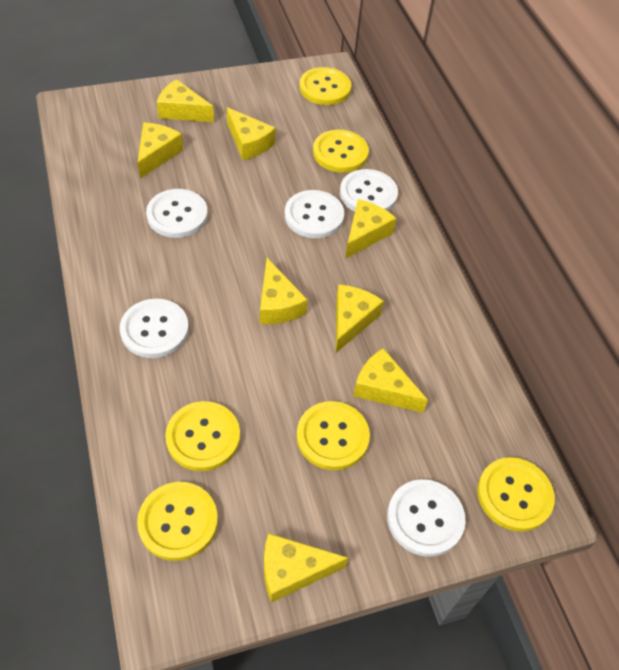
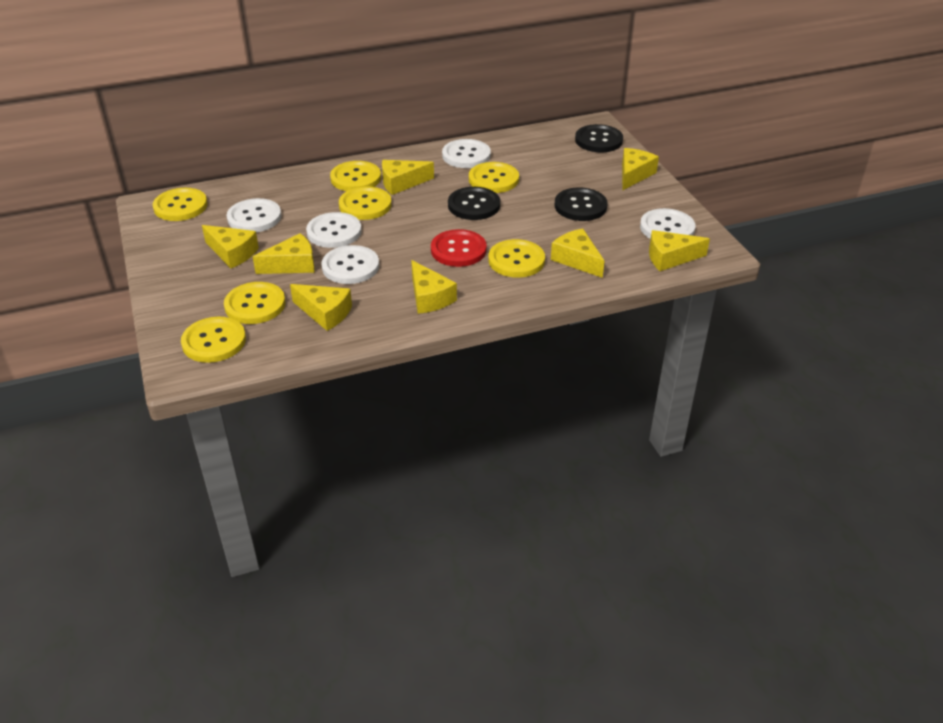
black button: none = 0 -> [448,187,500,220] [555,187,608,221] [575,124,623,152] = 3
red button: none = 0 -> [431,229,487,267] = 1
yellow button: [137,482,218,561] [165,401,240,471] [296,401,370,470] [299,67,351,105] [313,130,369,173] [477,457,555,532] = 6 -> [153,188,208,221] [181,317,246,363] [224,282,286,324] [330,161,381,191] [339,186,392,220] [469,162,519,193] [488,239,545,278] = 7

